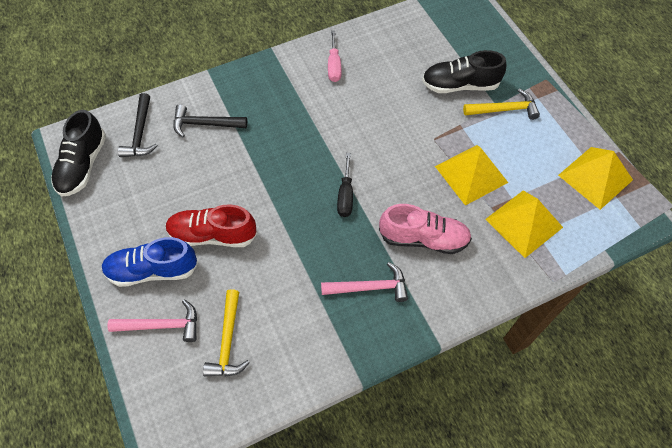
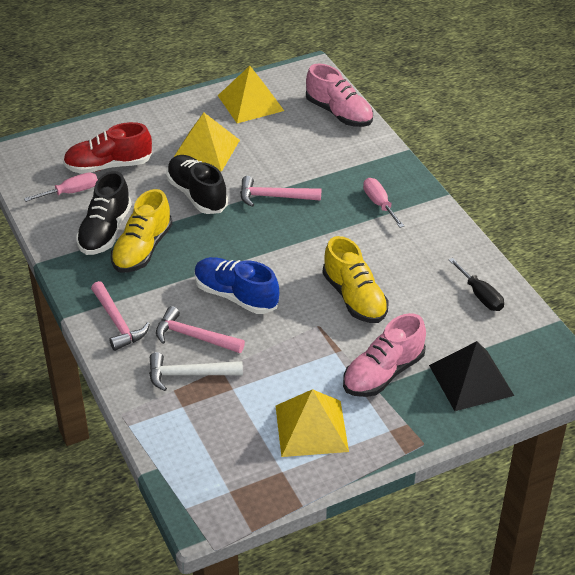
black hammer: [118,93,158,157] [173,104,247,137] = 2 -> none = 0
black pyramid: none = 0 -> [429,341,514,411] = 1
pink hammer: [107,300,197,342] [321,262,408,302] = 2 -> [91,281,150,351] [156,306,245,353] [240,176,321,207] = 3
pink screwdriver: [328,31,341,82] = 1 -> [24,172,98,202] [363,178,404,228] = 2
pink shoe: [379,204,472,254] = 1 -> [306,63,373,127] [343,313,426,397] = 2
white hammer: none = 0 -> [149,352,243,391] = 1
yellow hammer: [203,289,250,376] [463,89,540,120] = 2 -> none = 0
yellow shoe: none = 0 -> [111,189,172,273] [323,236,389,323] = 2

